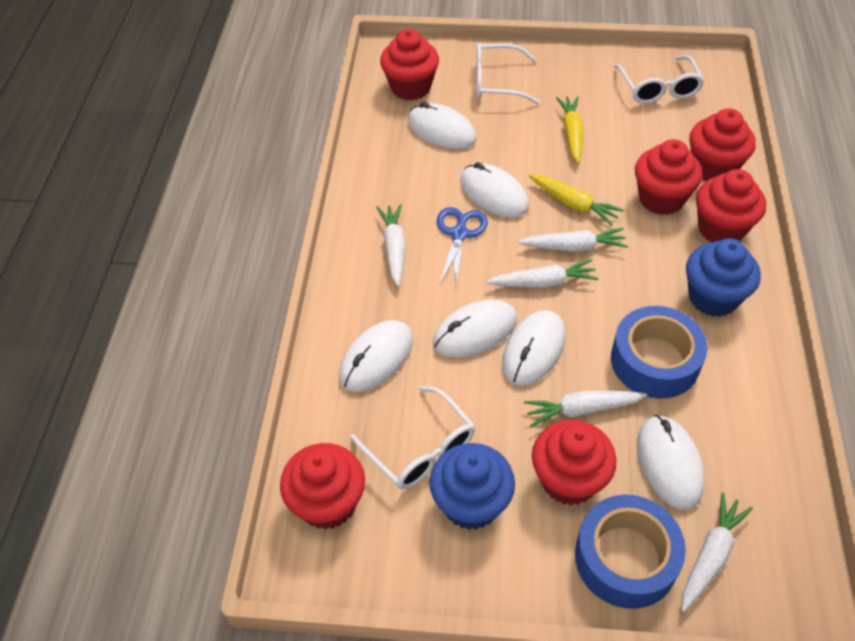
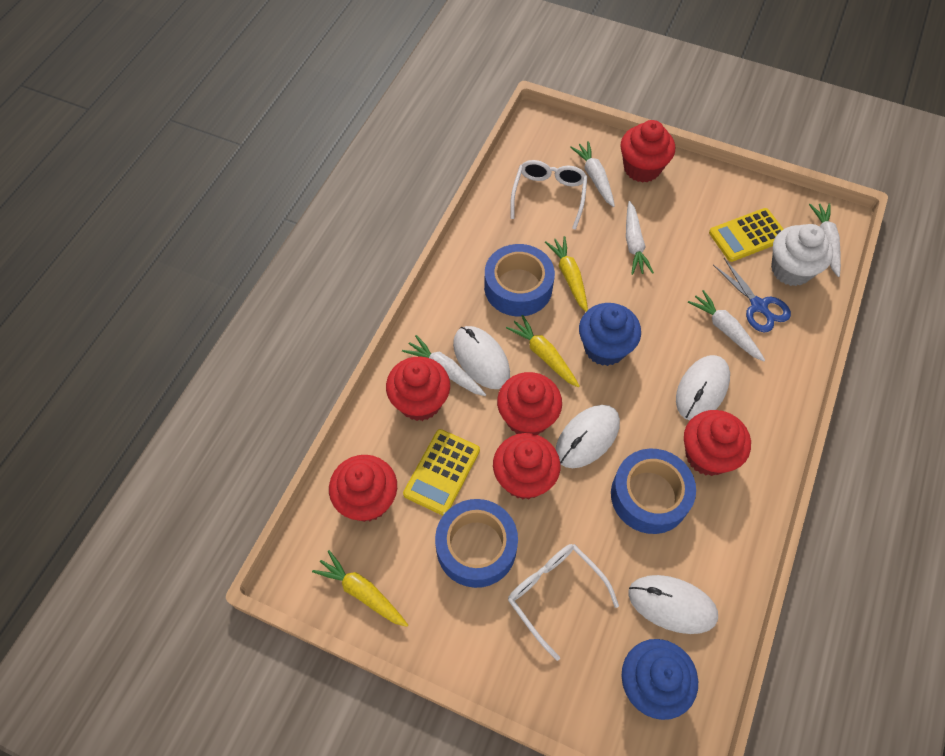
blue tape: [575,495,686,609] [611,306,708,399] = 2 -> [435,499,518,588] [484,244,555,316] [611,449,696,534] = 3
white cupcake: none = 0 -> [771,224,833,286] = 1
white glasses: [350,386,475,490] [476,43,540,104] [614,55,704,104] = 3 -> [508,544,619,661] [510,160,587,230] = 2
white mouse: [339,320,413,392] [408,102,476,149] [433,299,517,358] [460,162,529,218] [502,310,565,386] [637,415,705,510] = 6 -> [453,326,510,389] [556,405,620,468] [628,575,718,634] [676,355,730,420] = 4
yellow calculator: none = 0 -> [403,429,480,516] [709,208,783,262] = 2
yellow carrot: [528,174,624,226] [556,96,584,163] = 2 -> [312,550,408,627] [506,315,580,387] [545,236,588,312] = 3

